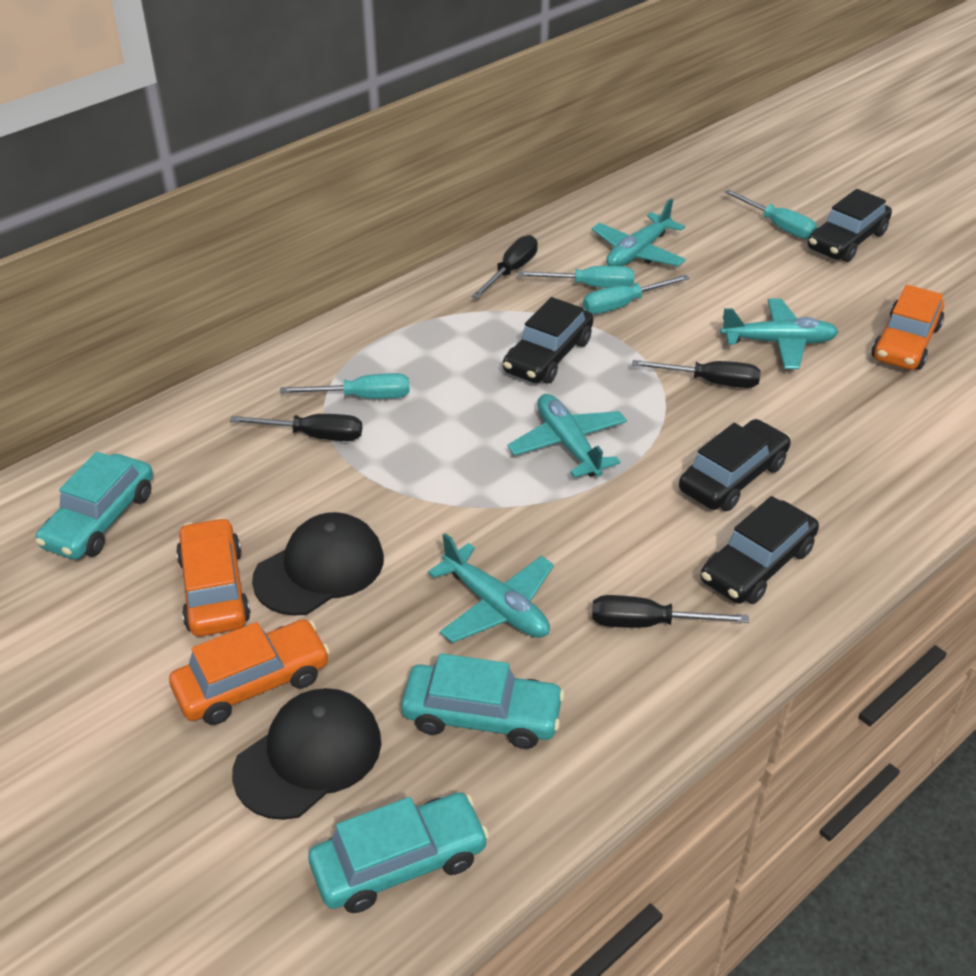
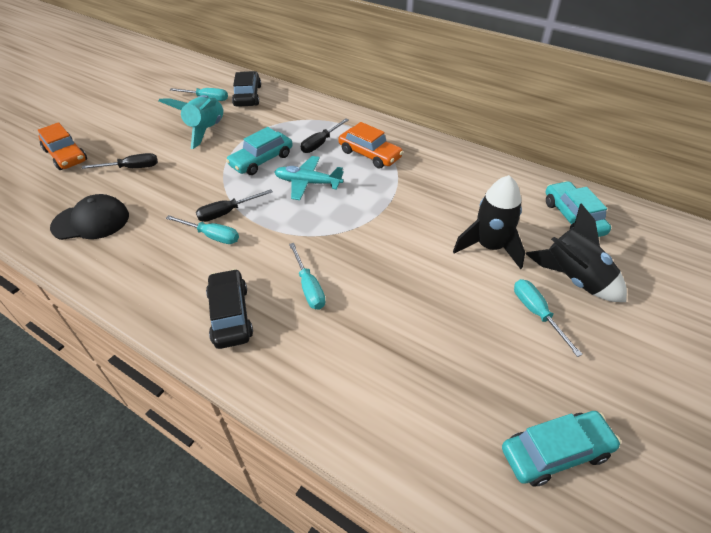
black cap: [232,688,381,820] [252,512,384,616] = 2 -> [50,194,129,240] = 1
black car: [503,297,593,383] [679,419,791,511] [701,496,819,604] [808,189,892,262] = 4 -> [206,269,253,349] [232,71,261,107] = 2
black rocket: none = 0 -> [453,175,525,269] [525,203,627,302] = 2
black screwdriver: [230,414,362,441] [472,235,538,299] [592,595,749,628] [632,360,761,388] = 4 -> [82,153,158,169] [196,189,273,222] [301,118,349,153] = 3
orange car: [169,619,330,725] [176,517,251,637] [872,285,944,370] = 3 -> [38,122,87,170] [338,122,403,169] = 2
turquoise plane: [428,533,554,643] [507,394,627,478] [592,198,686,266] [720,299,838,369] = 4 -> [274,156,344,200] = 1
turquoise rocket: none = 0 -> [159,95,224,149] = 1

